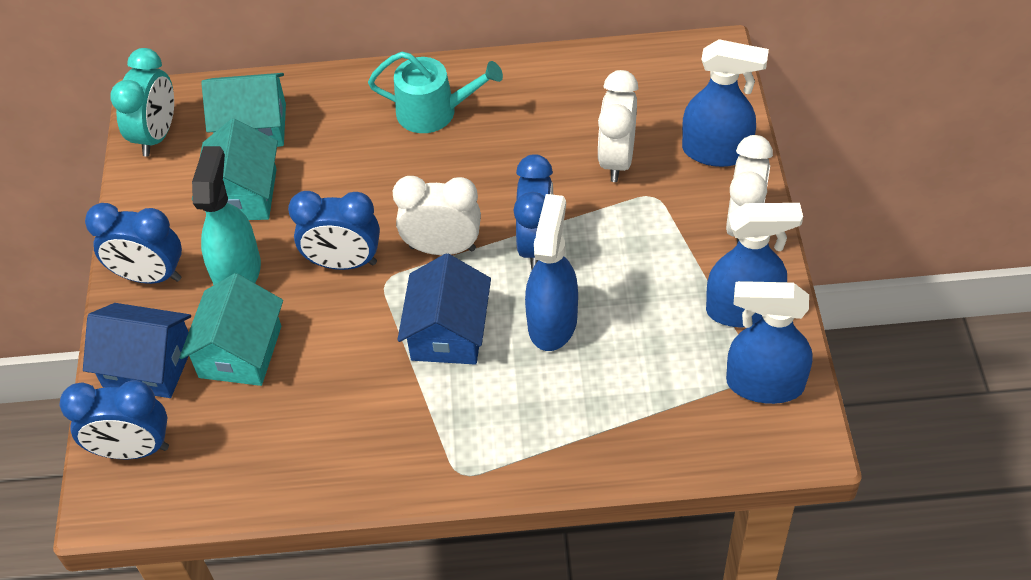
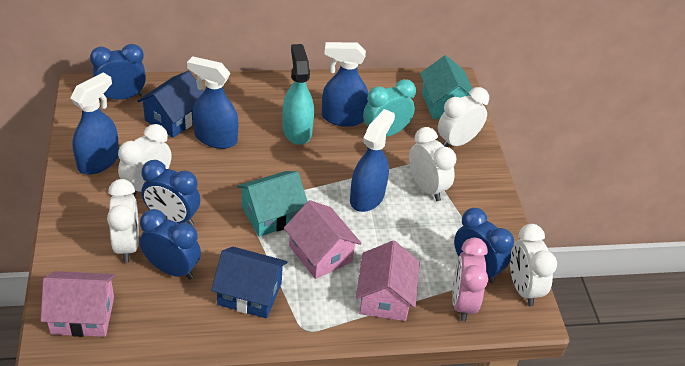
pink clock: none = 0 -> [452,237,488,322] = 1
pink house: none = 0 -> [40,271,116,337] [284,200,362,279] [356,240,420,321] = 3
turquoise house: [179,273,283,386] [192,118,278,220] [201,73,286,147] = 3 -> [237,171,307,237] [420,55,473,119] = 2
turquoise watering can: [368,52,503,133] = 1 -> none = 0
white clock: [393,176,481,255] [598,70,638,182] [726,135,773,244] = 3 -> [107,179,139,263] [118,124,172,197] [409,127,457,201] [438,87,489,147] [510,224,557,306] = 5

